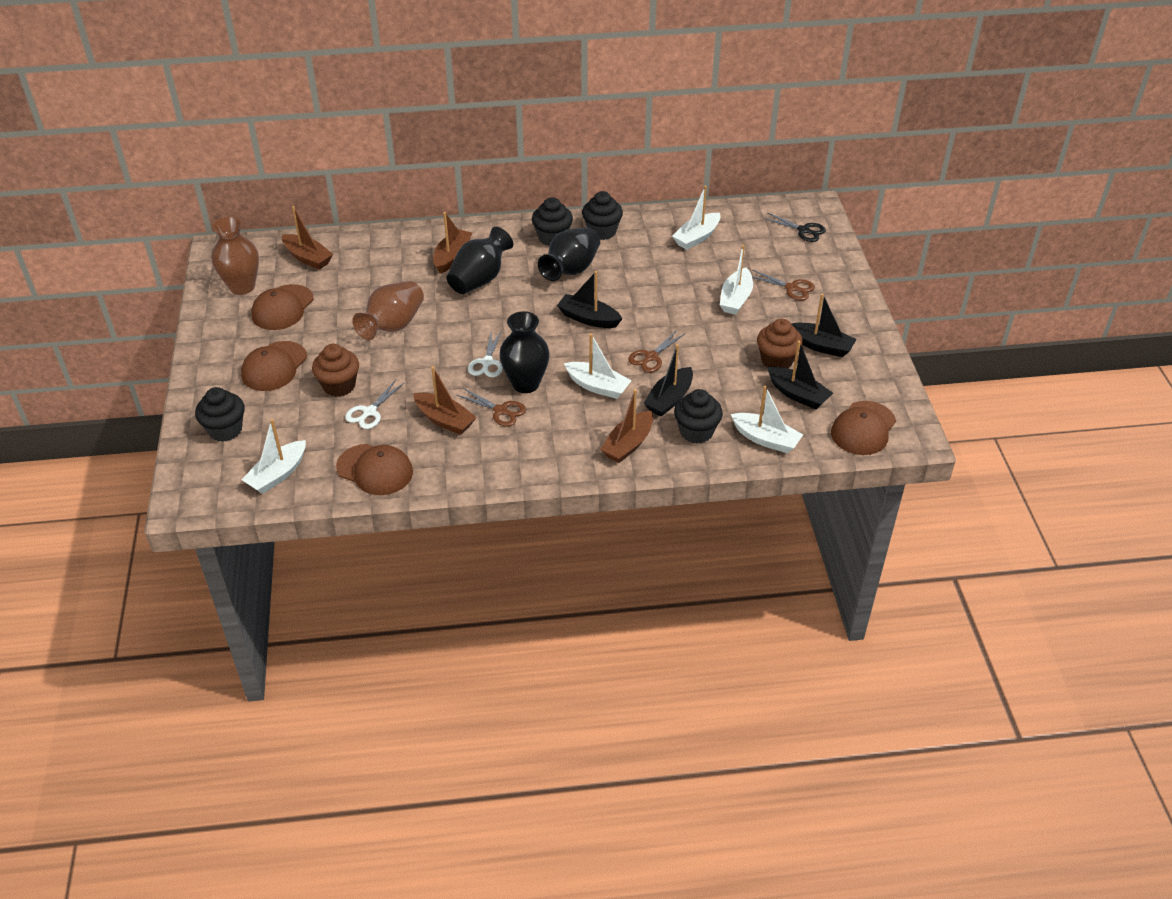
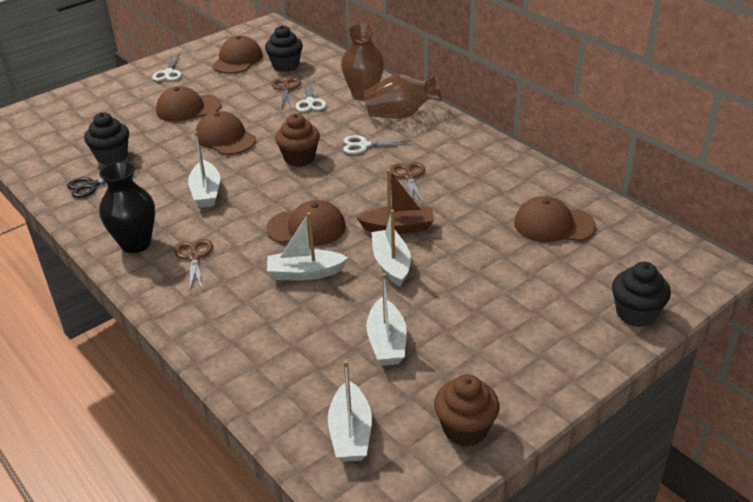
black boat: [557,271,622,328] [643,344,693,417] [767,341,833,409] [791,294,857,357] = 4 -> none = 0
black cupcake: [195,387,245,442] [532,197,573,246] [582,191,623,240] [674,389,723,444] = 4 -> [84,112,129,165] [265,25,303,72] [612,262,671,327] = 3
black vase: [447,227,513,294] [499,311,550,393] [538,227,600,281] = 3 -> [99,162,155,253] = 1
brown boat: [282,206,333,270] [413,366,477,435] [433,212,472,274] [600,389,653,463] = 4 -> [356,169,434,234] = 1
brown cap: [241,341,307,391] [251,284,314,330] [336,444,413,495] [831,401,896,455] = 4 -> [156,86,222,122] [195,111,256,155] [212,36,262,74] [266,200,346,246] [514,196,596,242] = 5
white scissors: [345,380,404,429] [468,331,503,377] = 2 -> [152,54,182,81] [296,82,326,112] [343,135,411,154] = 3

